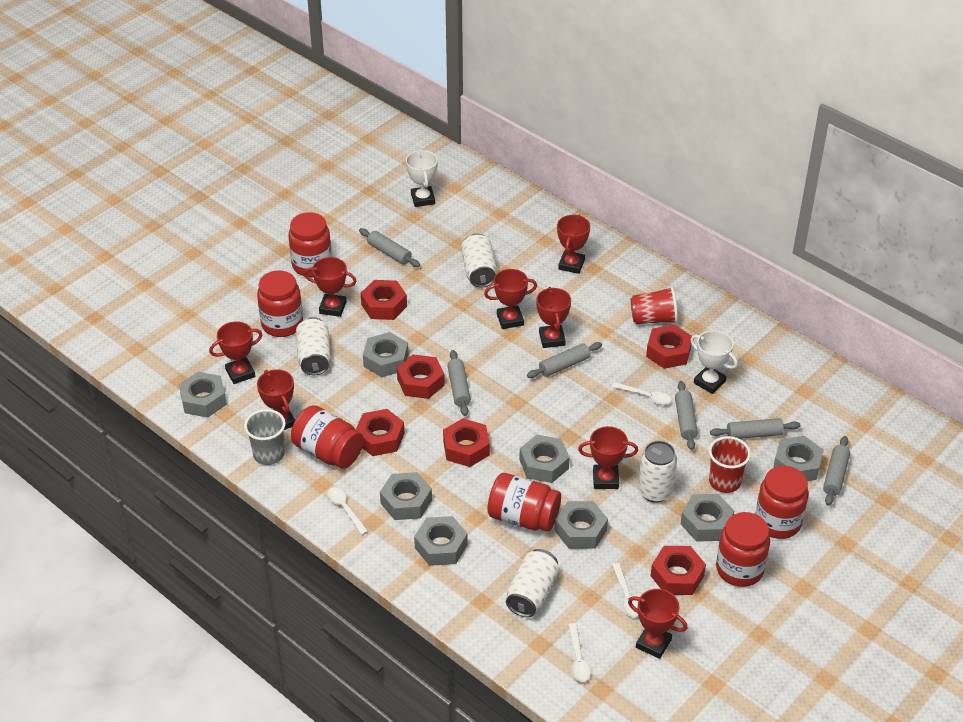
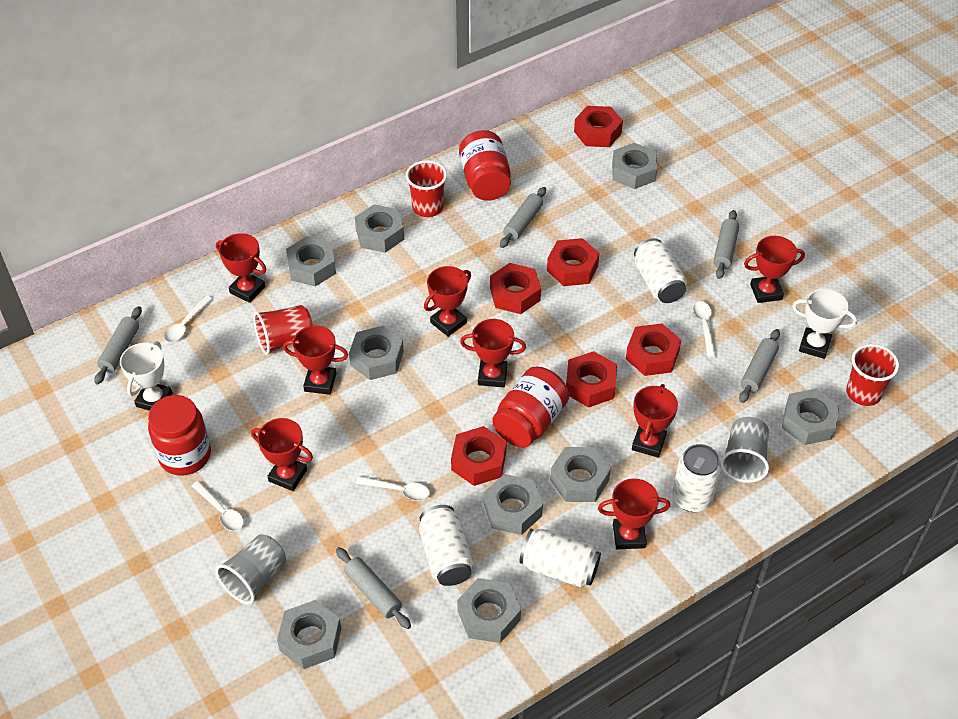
grey cup: [244,409,286,465] = 1 -> [215,534,286,605] [720,417,769,483] = 2
grey nut: [179,372,227,418] [363,332,408,377] [380,472,432,520] [414,516,468,566] [519,435,570,483] [555,501,608,549] [681,494,734,542] [773,436,824,481] = 8 -> [277,600,341,669] [286,236,336,287] [349,326,404,380] [355,204,404,253] [457,578,521,643] [484,474,543,535] [550,447,611,502] [612,143,657,189] [782,389,839,445] = 9
grey rolling pin: [359,228,420,267] [447,350,471,416] [527,342,602,378] [675,381,698,450] [710,418,800,439] [823,436,850,506] = 6 -> [94,306,142,384] [336,547,411,629] [500,187,546,248] [713,210,739,279] [739,329,780,403] = 5
red cup: [631,286,678,324] [709,436,751,493] = 2 -> [253,305,313,355] [406,160,447,217] [846,344,899,406] = 3
red jar: [257,270,303,337] [288,212,332,277] [291,405,364,469] [488,473,561,532] [716,512,770,587] [755,466,809,539] = 6 -> [148,395,211,476] [459,130,511,201] [492,367,569,448] = 3

